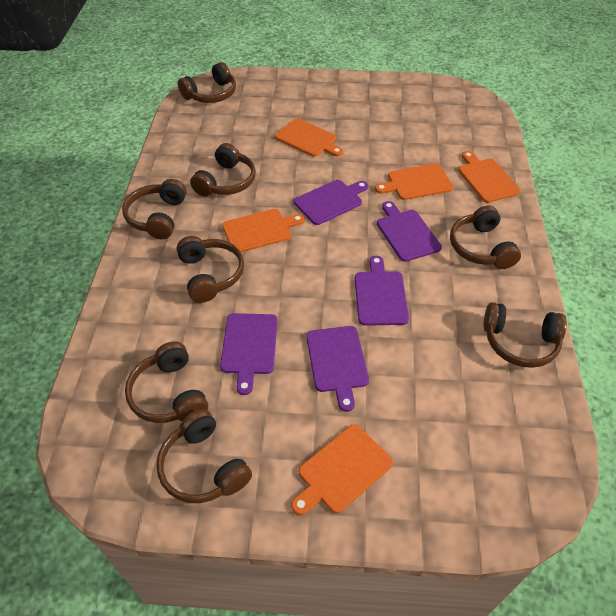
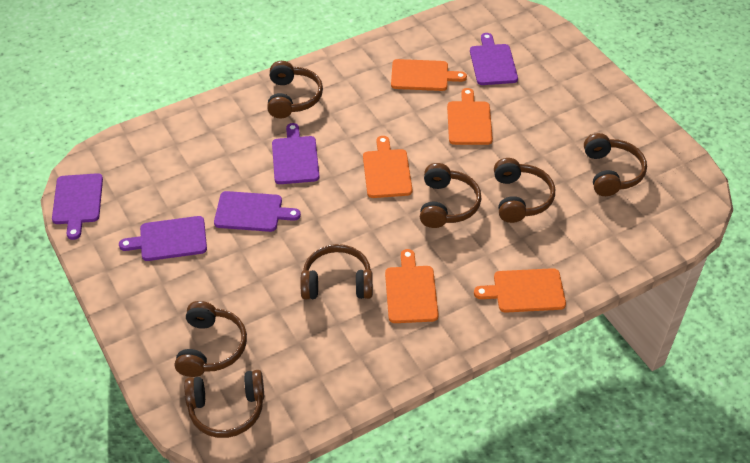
brown headphones: [122,179,186,239] [125,341,208,423] [156,409,252,503] [176,236,244,303] [178,62,236,103] [190,143,256,197] [450,205,521,269] [483,302,567,368] = 8 -> [175,301,247,377] [184,370,264,438] [267,61,323,118] [301,244,373,300] [420,163,482,228] [494,158,555,223] [584,133,647,196] = 7

